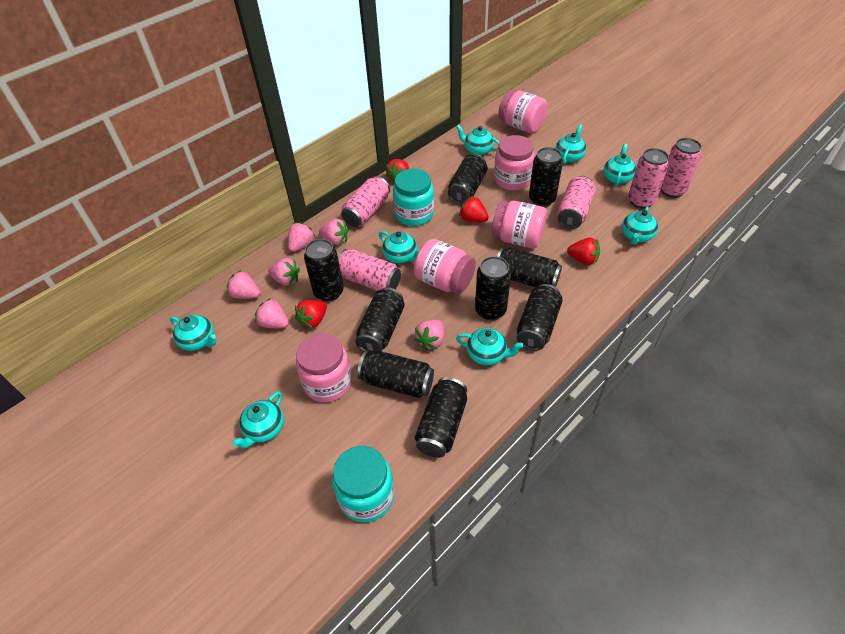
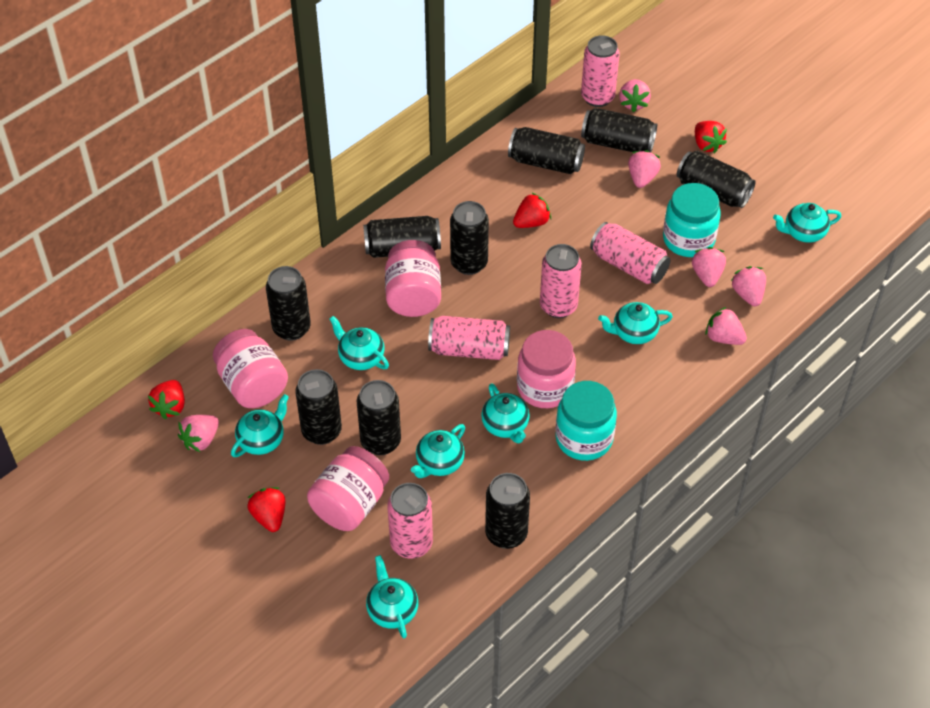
pink jar: [296,333,352,402] [414,239,476,294] [492,201,547,249] [494,135,535,191] [498,90,547,133] = 5 -> [213,329,288,408] [307,446,389,531] [385,240,441,317] [517,330,576,408] = 4
turquoise teapot: [170,315,216,351] [232,391,284,449] [379,231,420,263] [456,125,500,156] [456,328,524,365] [555,124,586,164] [604,144,636,187] [622,206,658,245] = 8 -> [231,394,289,457] [329,316,389,370] [366,555,418,638] [411,424,465,478] [481,383,530,444] [598,302,673,344] [773,203,841,243] = 7

